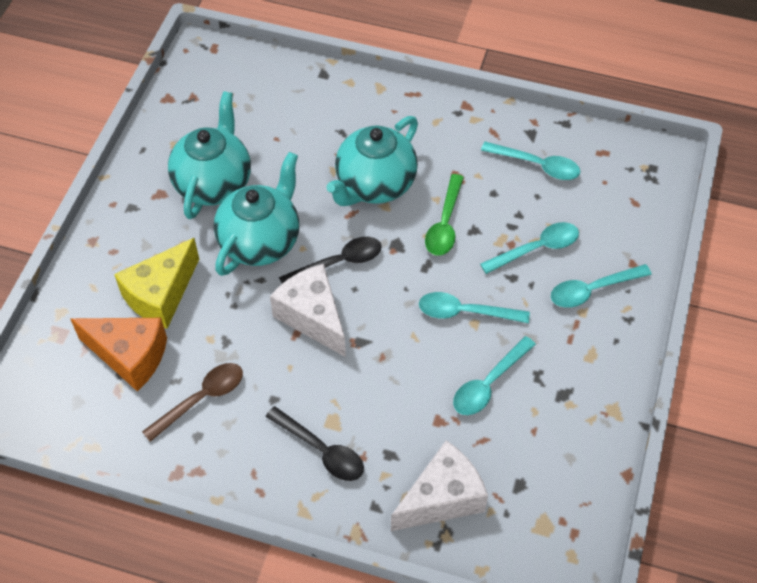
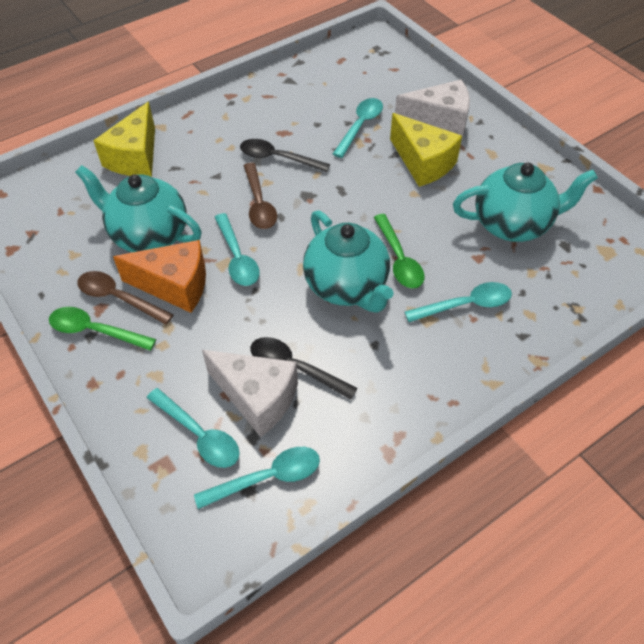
brown spoon: [142,363,243,442] = 1 -> [77,271,173,325] [243,163,277,229] = 2
green spoon: [425,174,464,256] = 1 -> [49,307,156,351] [374,214,425,288] = 2
yellow cheese: [114,238,199,329] = 1 -> [93,102,155,177] [390,113,462,187] = 2

